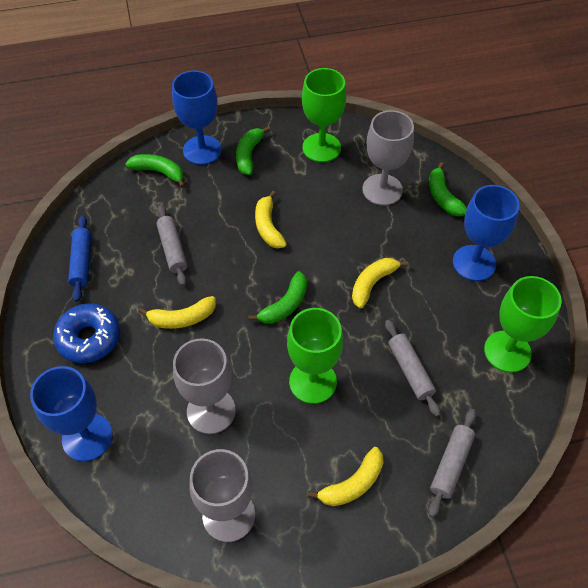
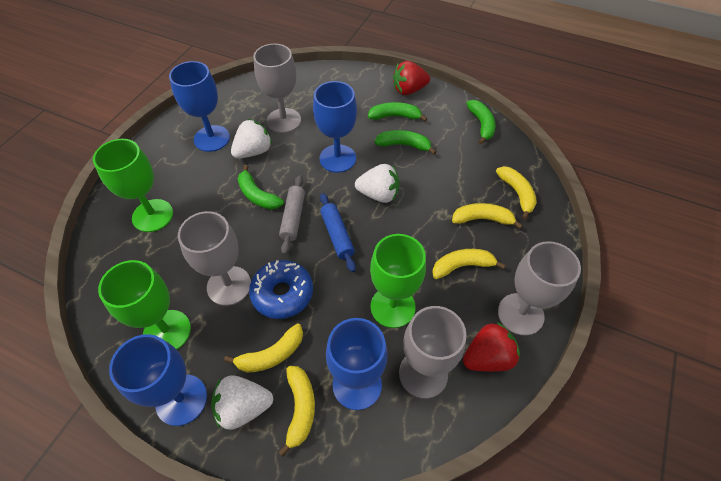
blue goblet: [30,366,113,461] [172,70,222,165] [453,185,520,281] = 3 -> [109,334,207,426] [169,61,230,152] [313,81,357,173] [326,318,388,410] = 4
grey goblet: [173,338,236,434] [189,449,255,542] [362,110,414,206] = 3 -> [178,211,251,306] [253,44,301,133] [399,306,467,399] [498,241,581,336] = 4
grey rolling pin: [156,205,187,286] [385,320,441,417] [428,409,476,517] = 3 -> [279,175,305,255] = 1
red strawberry: none = 0 -> [393,61,430,95] [463,321,520,372] = 2
white strawberry: none = 0 -> [211,375,273,430] [231,119,272,159] [355,164,400,203] = 3
yellow banana: [139,296,216,329] [255,191,287,248] [308,447,384,506] [352,258,408,309] = 4 -> [224,323,303,373] [278,366,315,457] [432,249,505,279] [452,203,523,229] [496,166,537,220] = 5

